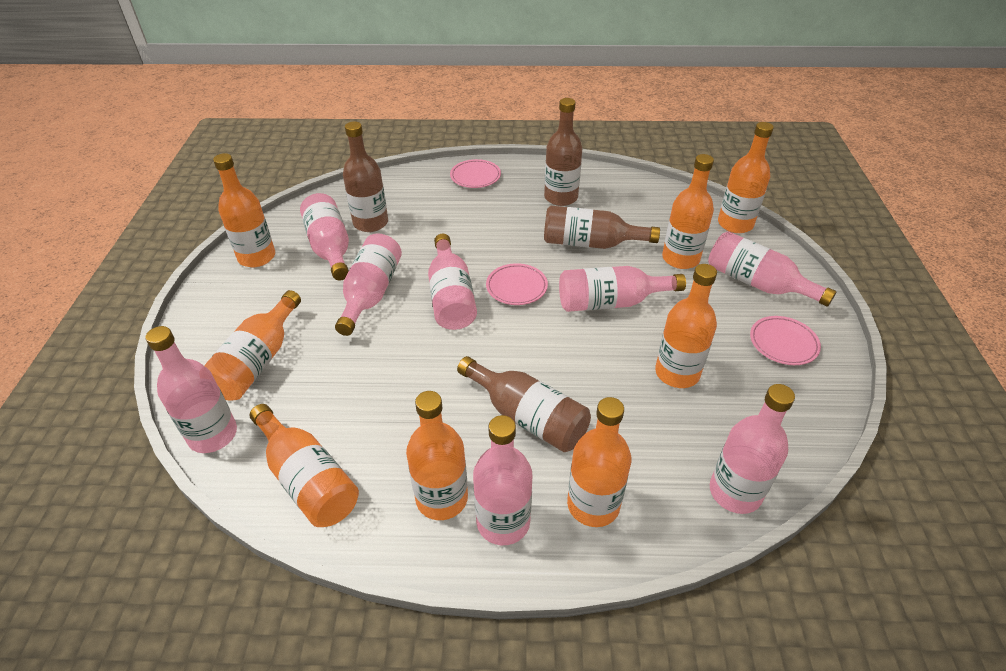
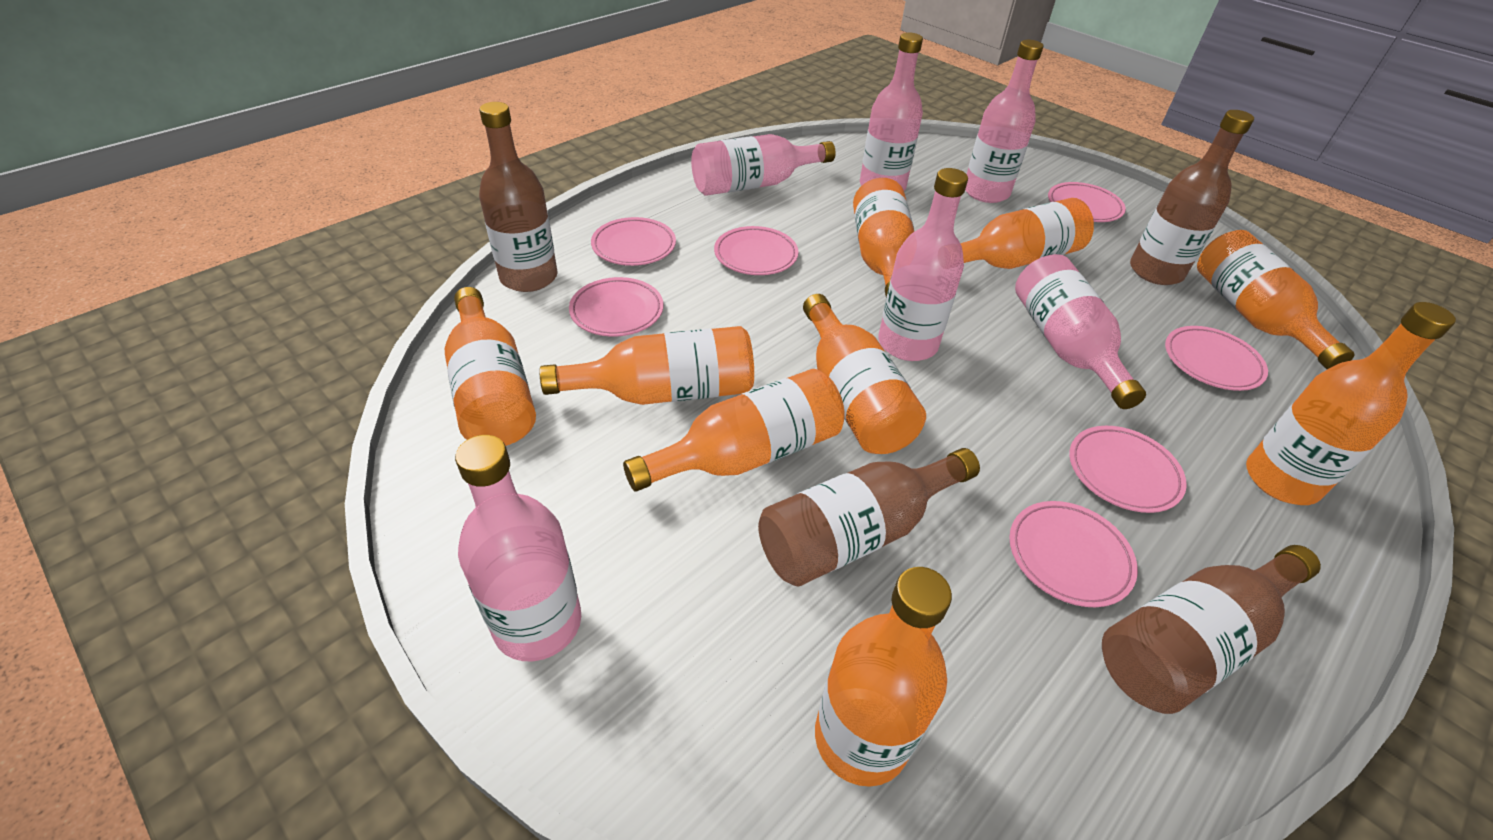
orange bottle: [204,290,301,401] [213,153,275,267] [250,404,359,527] [406,391,468,520] [567,397,632,527] [655,264,717,388] [662,154,714,269] [718,122,774,233] = 8 -> [445,287,536,446] [539,326,754,405] [623,369,845,491] [803,294,926,454] [815,567,952,787] [853,178,914,297] [960,198,1094,269] [1197,230,1355,369] [1246,302,1456,505] = 9
pink bottle: [145,326,237,453] [300,193,349,280] [335,234,402,336] [428,234,477,330] [473,415,532,545] [559,266,686,312] [708,231,836,307] [710,384,795,514] = 8 -> [455,435,581,661] [691,134,836,196] [860,33,923,191] [878,168,968,361] [965,40,1044,203] [1015,254,1146,409] = 6
pink plate: [450,159,501,188] [486,263,548,305] [750,316,821,365] = 3 -> [569,277,663,337] [591,217,676,266] [714,226,798,275] [1009,501,1138,607] [1048,182,1126,222] [1069,426,1187,513] [1165,326,1268,391] = 7

